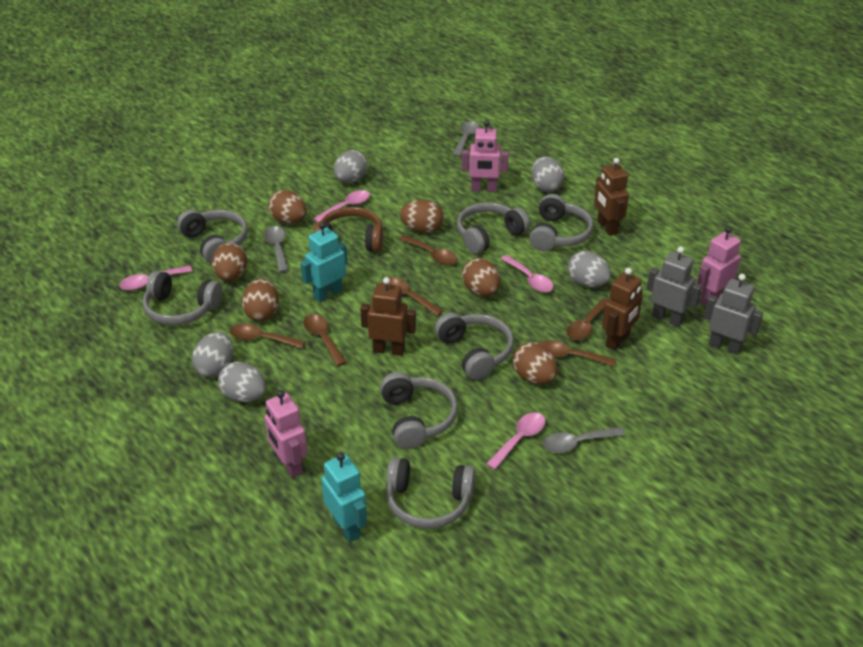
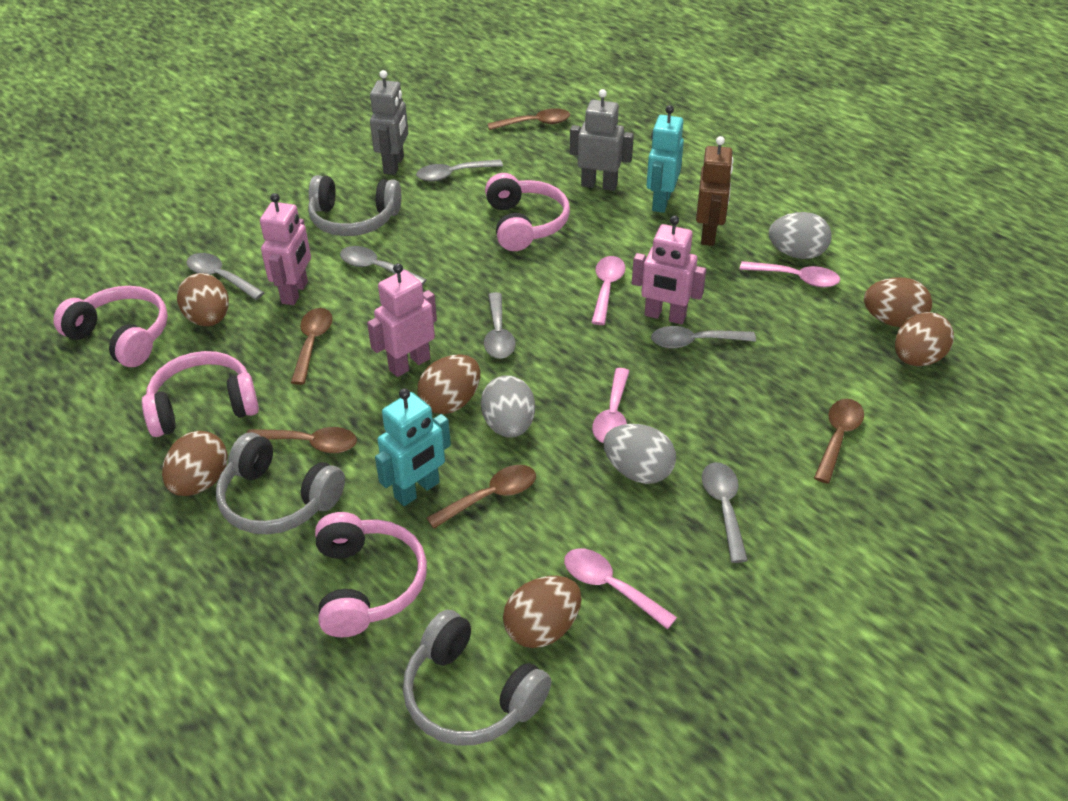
brown headphones: [314,207,383,252] = 1 -> none = 0
brown robot: [360,277,416,356] [594,158,629,236] [602,268,643,351] = 3 -> [696,136,734,246] = 1
brown spoon: [230,323,305,349] [304,314,346,366] [382,277,443,316] [399,235,458,265] [539,340,616,366] [567,298,608,340] = 6 -> [247,427,357,453] [291,308,333,385] [426,465,536,529] [487,108,570,130] [814,399,864,484] = 5
grey egg: [192,332,233,377] [218,362,266,402] [334,150,367,183] [532,156,564,192] [568,251,611,287] = 5 -> [481,375,535,438] [603,424,676,484] [769,212,832,259] = 3
grey headphones: [143,271,222,325] [177,210,248,263] [380,372,458,449] [386,457,475,529] [435,313,514,380] [457,202,530,254] [529,194,593,251] = 7 -> [216,432,345,535] [308,175,401,236] [403,610,552,745] = 3
grey spoon: [264,226,288,272] [452,121,479,157] [543,427,625,453] = 3 -> [186,253,265,300] [340,246,427,286] [416,159,503,182] [484,292,516,359] [651,326,756,349] [702,462,748,563] = 6
pink headphones: none = 0 -> [53,286,168,367] [142,351,259,437] [315,512,427,637] [485,173,570,251] = 4

